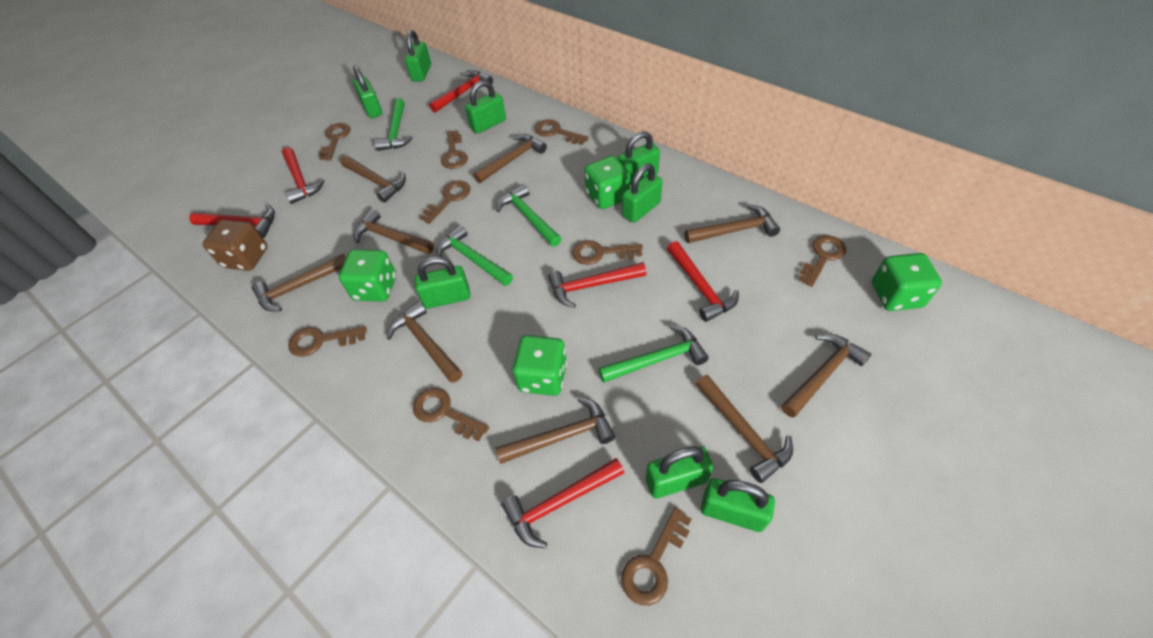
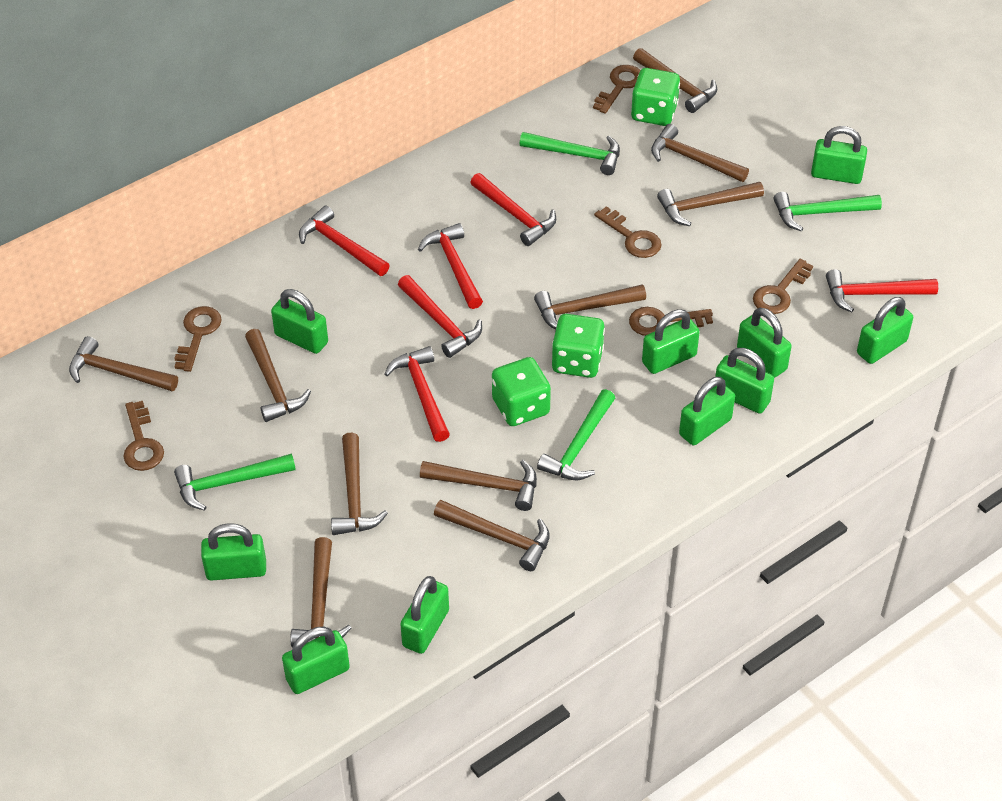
brown dice: [203,220,267,271] = 1 -> none = 0
brown hammer: [252,253,346,312] [341,156,406,203] [353,209,434,254] [387,301,463,383] [473,134,547,183] [495,397,615,464] [685,204,780,243] [696,375,793,483] [781,334,872,417] = 9 -> [69,336,178,391] [245,329,311,422] [290,537,351,647] [331,432,388,535] [420,460,537,511] [434,500,550,571] [534,285,646,329] [633,48,717,113] [651,124,749,182] [657,182,764,226] = 10
brown key: [288,326,367,357] [319,123,351,160] [413,388,489,441] [419,180,471,224] [441,130,468,169] [535,119,589,145] [572,240,643,265] [621,507,691,605] [799,235,846,287] = 9 -> [123,401,164,471] [174,306,221,372] [593,65,641,114] [594,206,661,258] [629,307,713,336] [753,259,813,314] = 6
green dice: [339,249,396,302] [512,335,567,396] [584,156,630,209] [872,253,942,311] = 4 -> [492,357,551,426] [552,314,605,378] [631,68,680,126] = 3
green padlock: [353,65,382,118] [405,30,431,81] [414,256,470,309] [465,80,506,134] [618,131,660,185] [622,164,663,223] [646,446,713,499] [701,478,775,532] = 8 -> [201,523,266,581] [271,289,328,354] [282,626,350,694] [400,576,449,654] [642,309,700,374] [679,377,735,445] [715,348,774,414] [737,308,792,378] [811,126,867,184] [857,297,913,364] = 10

